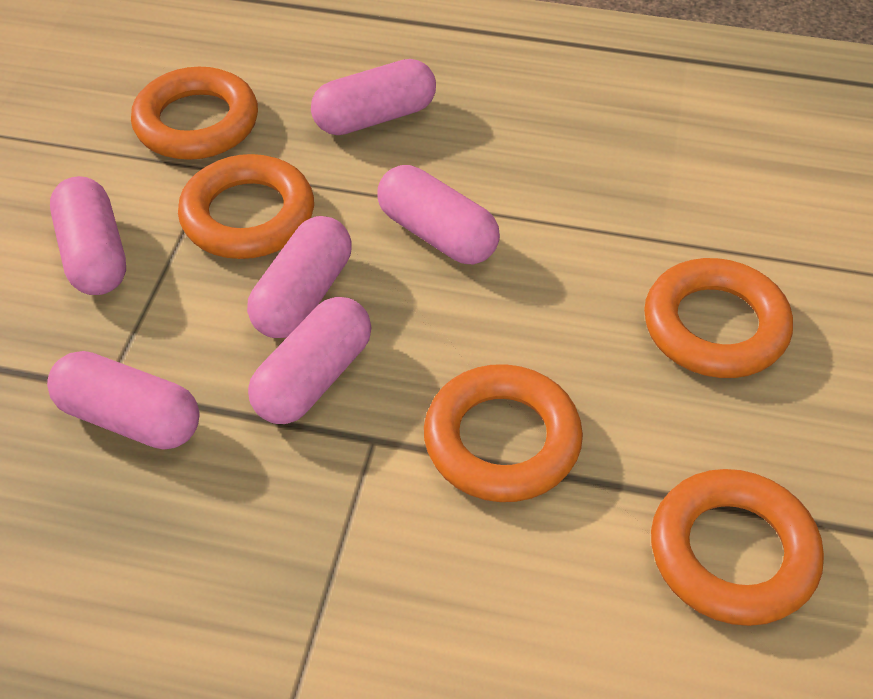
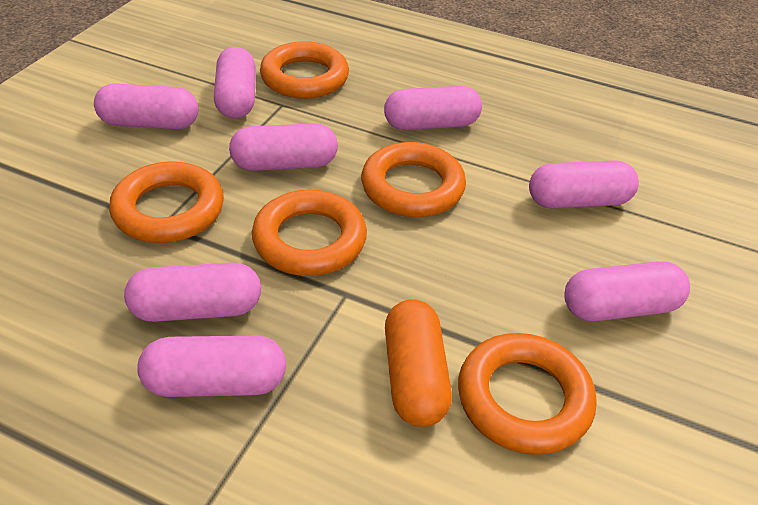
orange capsule: none = 0 -> [385,299,452,427] = 1
pink capsule: [47,351,200,450] [50,176,126,295] [247,216,352,338] [248,297,372,424] [311,59,436,135] [377,165,500,265] = 6 -> [94,83,198,129] [124,262,261,322] [137,335,286,397] [214,47,256,119] [229,123,338,171] [384,86,482,130] [529,160,639,208] [564,261,690,321] = 8

